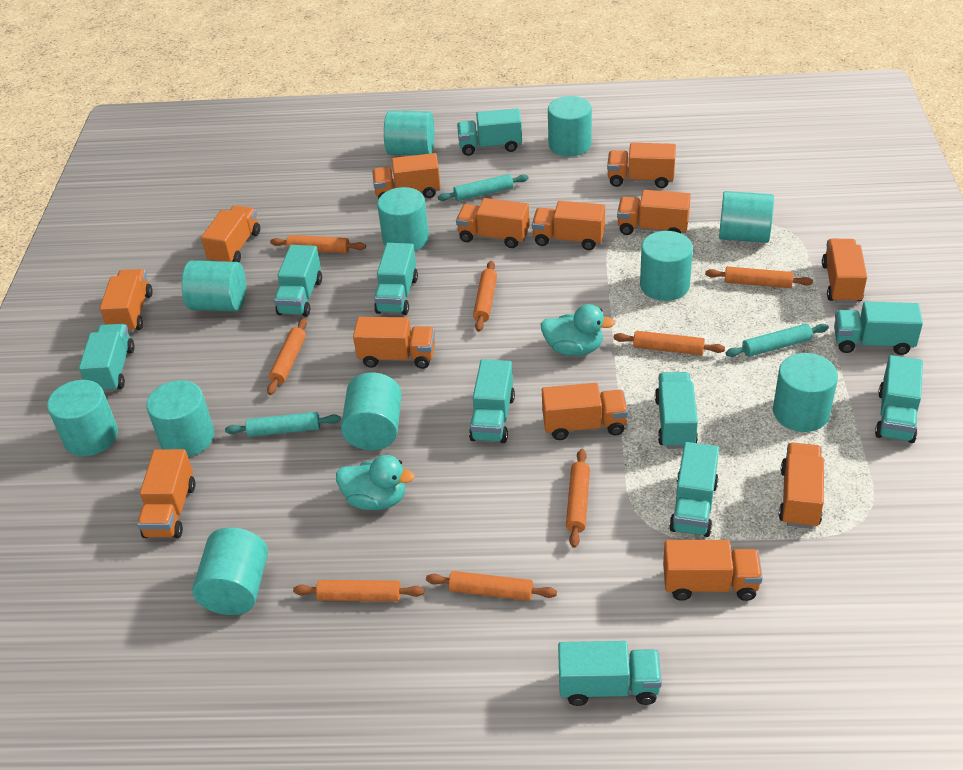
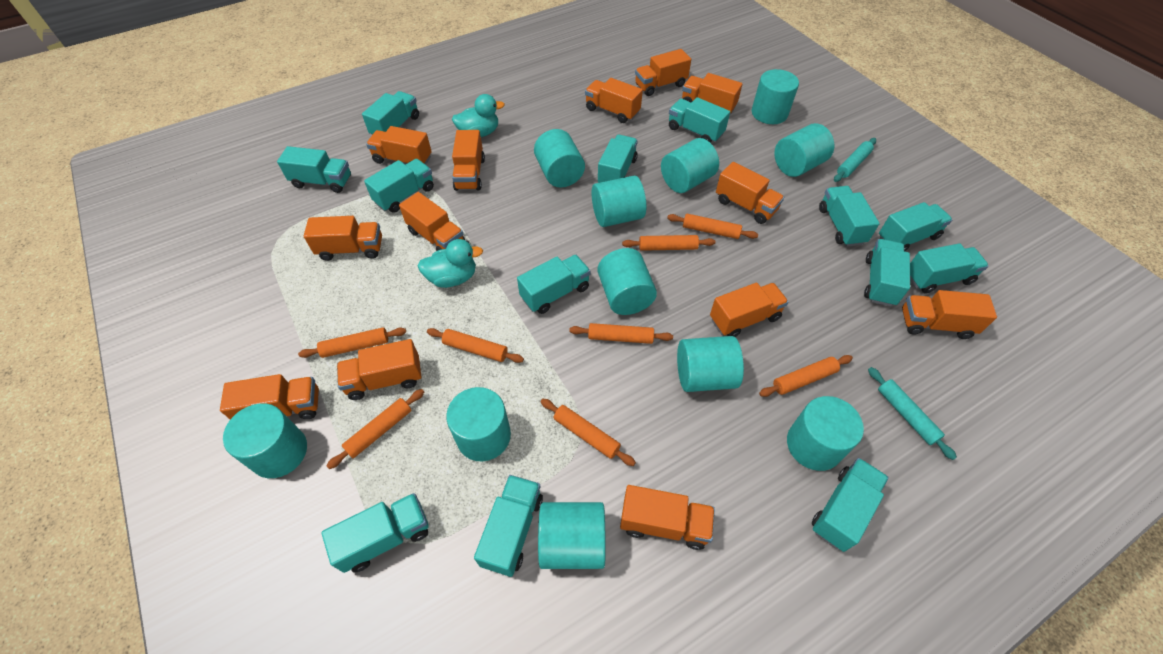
turquoise rolling pin: [225,412,341,437] [438,174,529,201] [726,324,829,357] = 3 -> [834,138,876,182] [868,367,957,460] = 2
turquoise truck: [79,324,135,393] [274,245,322,317] [374,243,418,315] [457,108,522,156] [469,359,515,443] [558,641,662,706] [655,372,698,449] [669,442,719,537] [834,302,923,355] [875,355,923,443] = 10 -> [277,146,351,193] [321,493,429,573] [362,91,419,135] [364,159,434,213] [474,475,543,577] [517,255,591,314] [598,134,638,183] [669,97,730,143] [812,458,889,552] [819,186,880,247] [864,239,910,307] [879,202,952,251] [910,243,989,294] = 13

